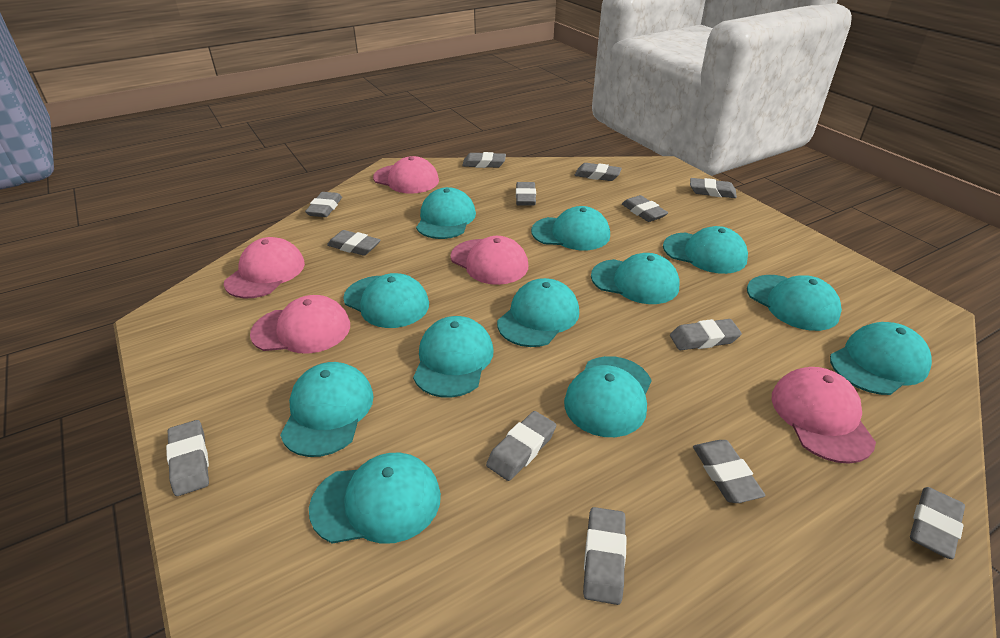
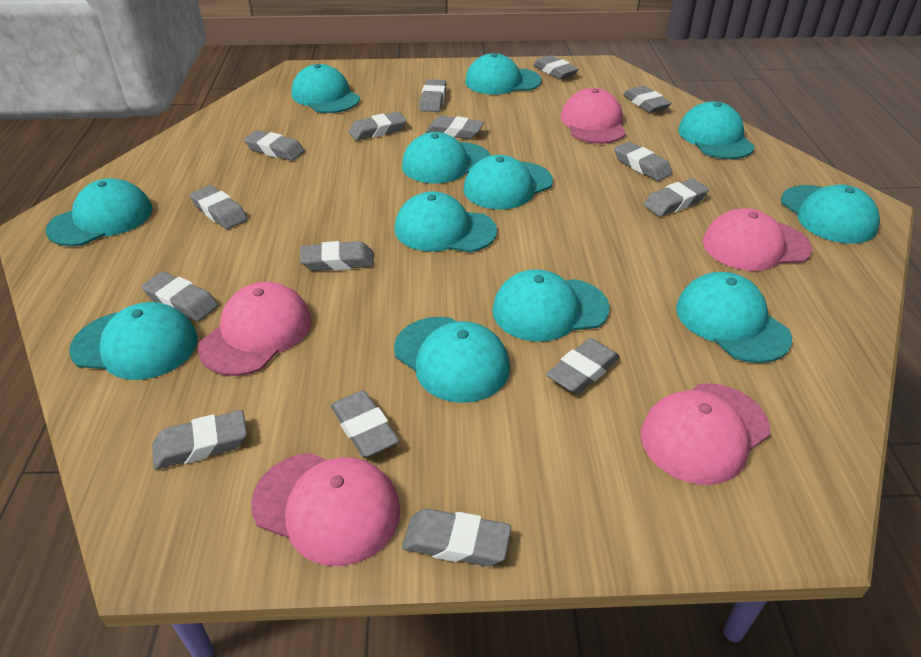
grey eraser: [166,420,209,496] [305,192,342,217] [327,230,380,256] [462,152,506,168] [486,411,556,481] [516,182,536,206] [575,163,622,181] [583,507,626,605] [622,195,668,222] [670,319,742,350] [690,178,737,198] [693,440,765,503] [910,487,965,559] = 13 -> [141,271,219,322] [152,410,247,469] [190,185,248,229] [244,130,305,161] [300,241,374,271] [331,390,399,457] [349,112,407,141] [402,508,511,566] [419,79,446,112] [426,115,484,139] [533,55,579,79] [546,338,620,394] [614,142,672,181] [623,86,672,113] [644,178,709,217] = 15

